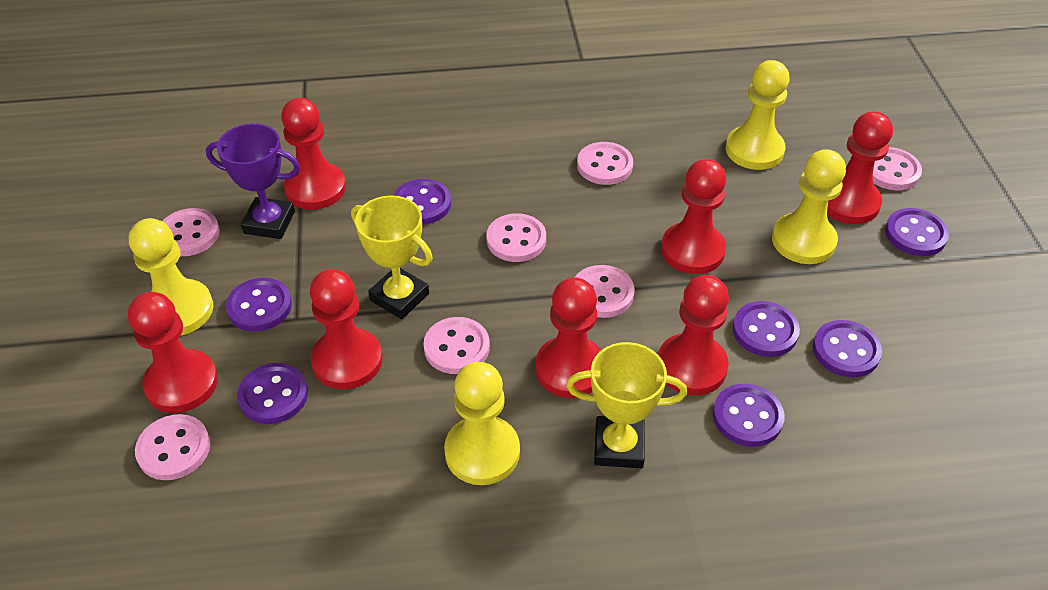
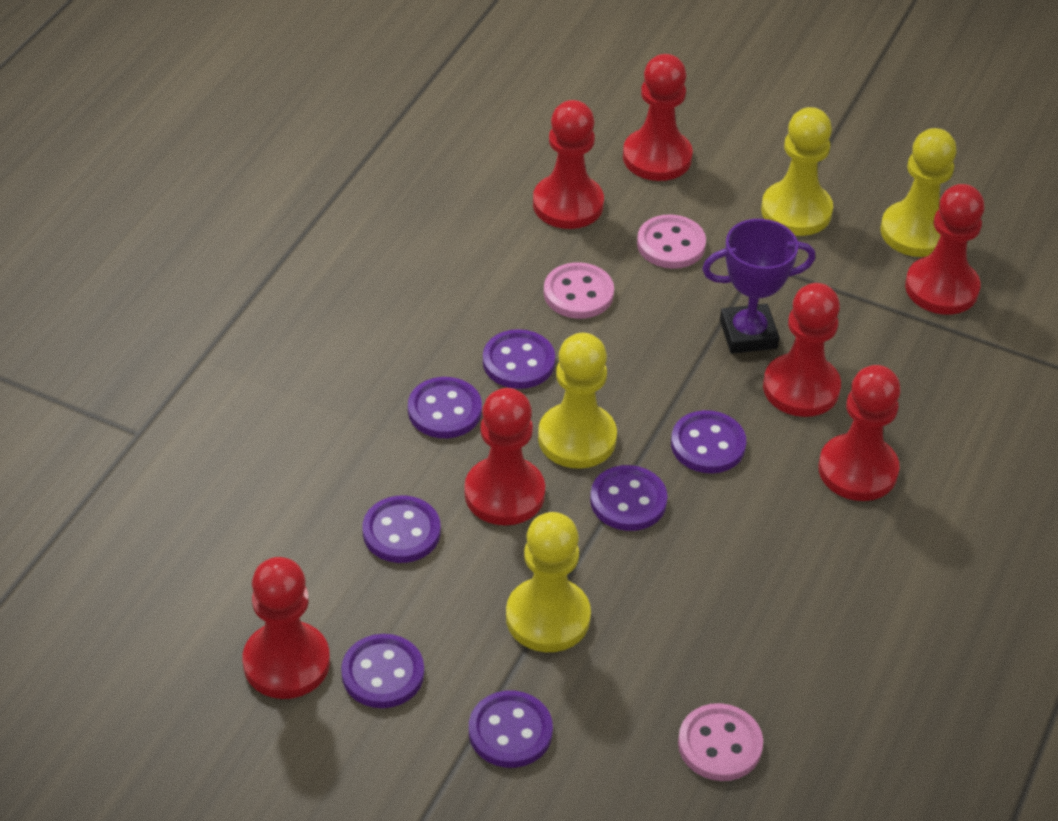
pink button: [135,414,210,480] [163,208,220,256] [423,317,490,374] [486,213,546,262] [575,265,635,318] [577,142,633,185] [873,147,922,190] = 7 -> [544,262,614,319] [637,214,706,269] [678,703,763,781] = 3
yellow trophy: [351,195,433,319] [566,342,687,468] = 2 -> none = 0

